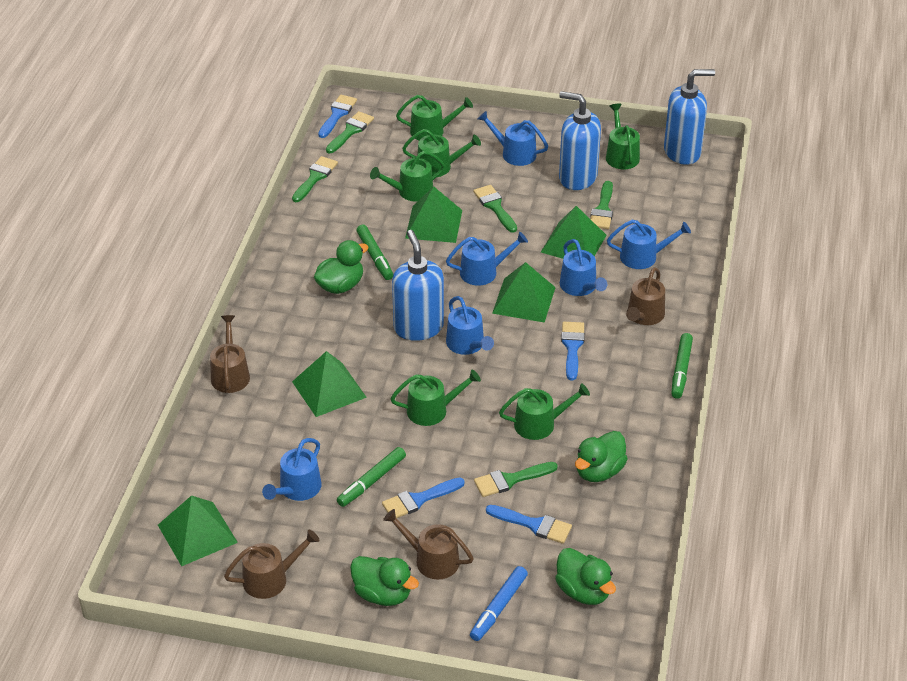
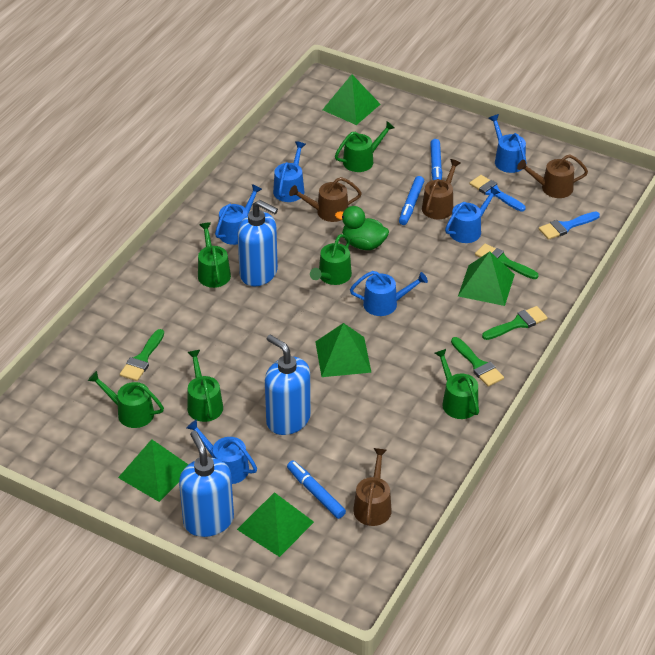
blue brush: [318,95,357,138] [382,477,465,518] [486,505,572,544] [561,322,585,380] = 4 -> [469,175,526,211] [539,212,600,240] = 2
blue marker: [470,566,528,641] = 1 -> [287,461,346,519] [399,176,424,225] [430,139,442,180] = 3
green brush: [292,156,338,202] [326,111,374,153] [473,185,517,233] [474,462,558,497] [590,181,613,229] = 5 -> [120,329,164,381] [451,337,504,387] [475,243,539,279] [482,306,548,340] = 4
green duck: [314,240,369,294] [350,556,419,606] [555,548,616,605] [575,431,628,482] = 4 -> [335,206,389,250] = 1
green marker: [337,447,406,507] [356,225,393,280] [671,333,693,399] = 3 -> none = 0

